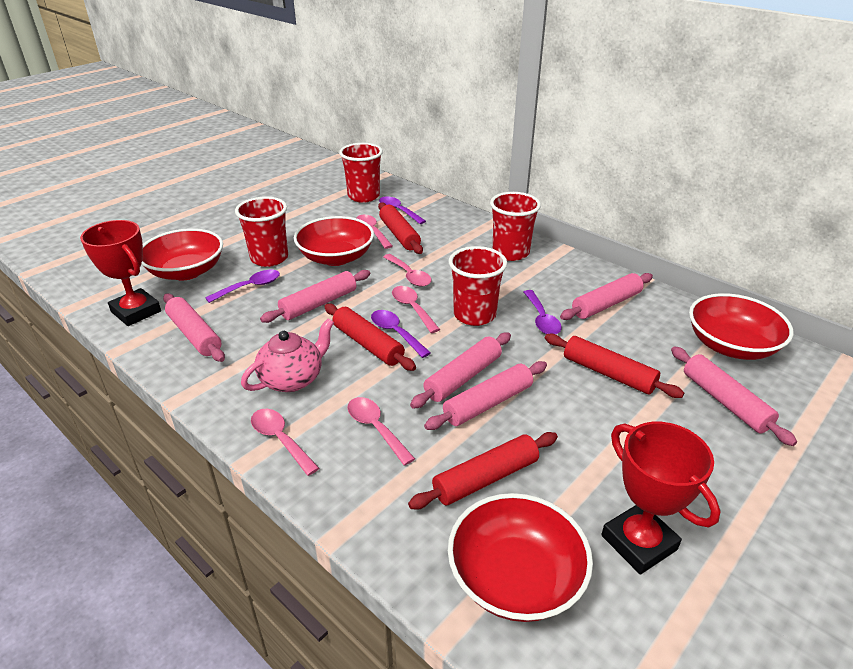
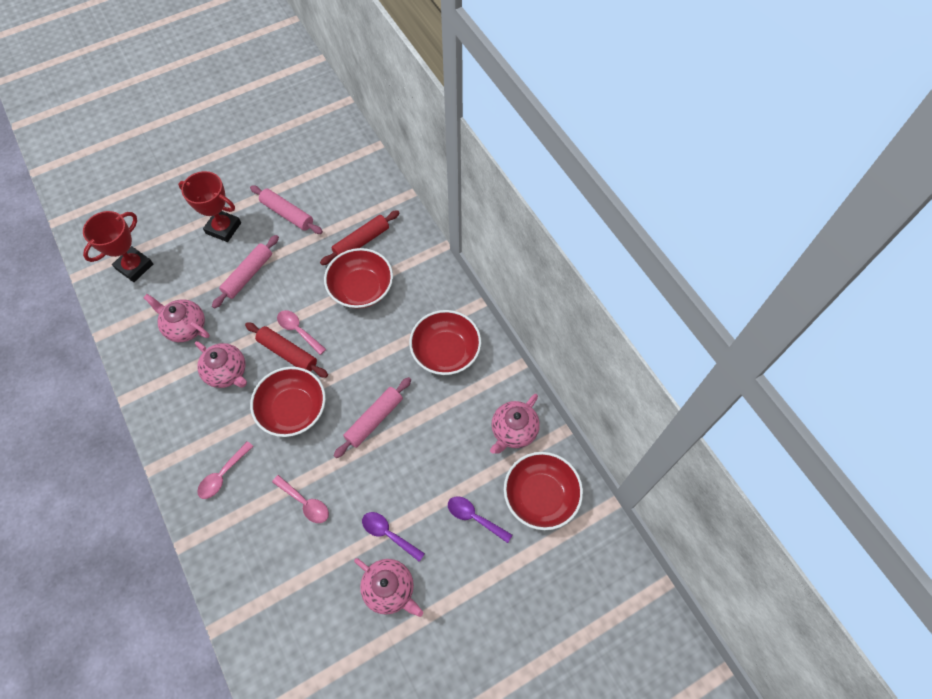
pink rolling pin: [163,294,225,362] [260,270,370,323] [410,332,511,409] [424,361,547,430] [560,273,653,320] [671,346,797,446] = 6 -> [212,235,279,308] [250,185,323,234] [334,377,411,458] = 3
pink spoon: [251,409,319,476] [347,397,415,466] [356,215,393,249] [383,254,431,287] [392,286,440,333] = 5 -> [197,441,254,499] [272,475,329,523] [277,310,326,355] = 3
pink teapot: [241,318,334,392] = 1 -> [143,294,210,342] [195,341,247,388] [354,558,423,617] [490,394,540,454] = 4
purple spoon: [205,270,280,303] [371,310,431,358] [379,196,426,224] [524,290,562,334] = 4 -> [362,512,425,562] [448,496,512,543] = 2
red cup: [235,197,288,267] [339,143,383,203] [449,246,507,326] [490,192,541,261] = 4 -> none = 0
red rolling pin: [324,303,416,371] [378,202,423,254] [408,432,558,510] [545,334,684,398] = 4 -> [245,322,328,378] [320,210,399,265] = 2

